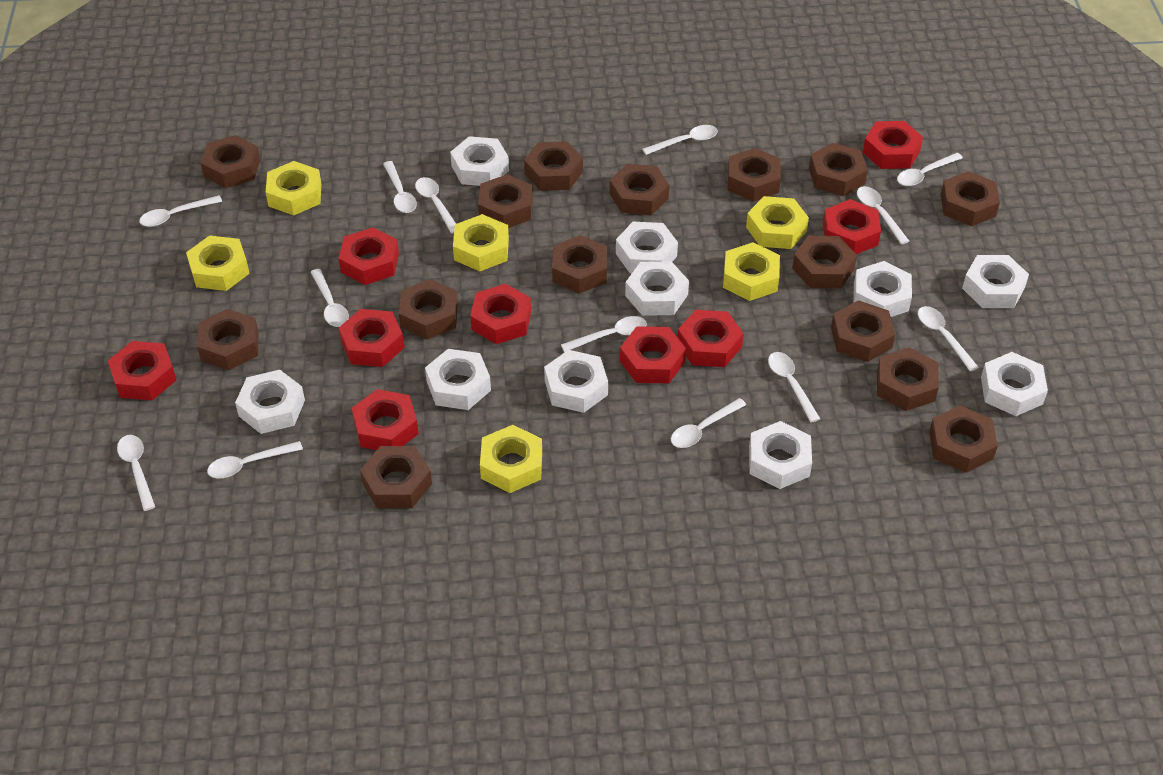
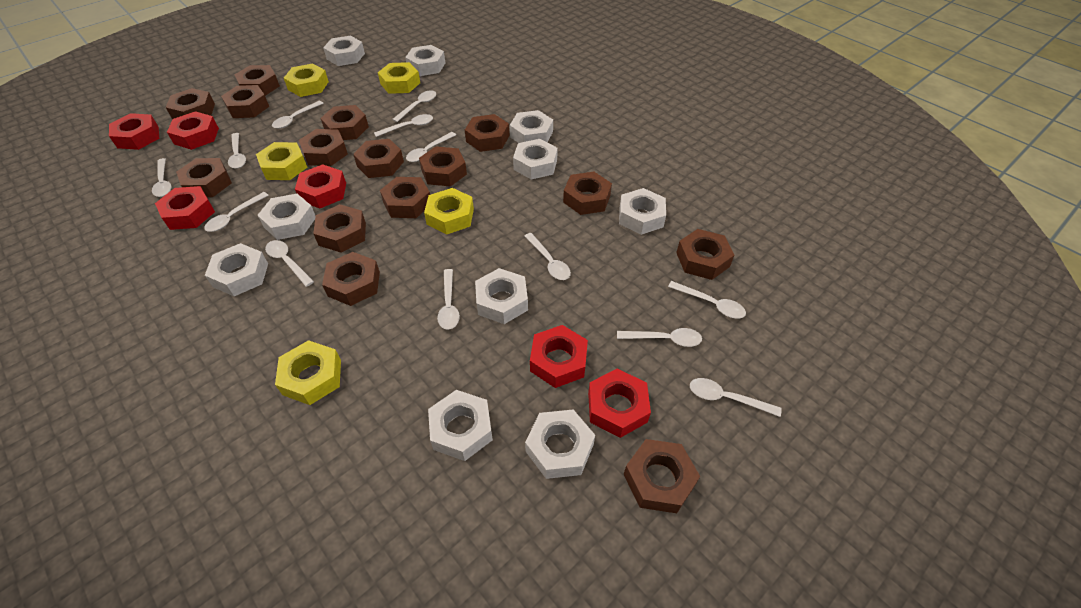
red nut: [108,341,176,400] [339,227,399,285] [339,309,405,367] [352,389,419,450] [470,284,531,344] [620,326,686,383] [678,310,744,367] [823,199,881,254] [863,121,923,169] = 9 -> [109,113,159,150] [155,186,215,230] [167,111,219,150] [295,164,346,209] [530,325,588,388] [588,369,651,438] = 6
yellow nut: [186,235,250,291] [266,161,321,215] [453,214,509,271] [480,425,542,493] [723,242,780,301] [746,196,809,249] = 6 -> [256,142,308,180] [275,340,341,405] [284,64,329,97] [378,62,420,94] [424,188,474,235] = 5

